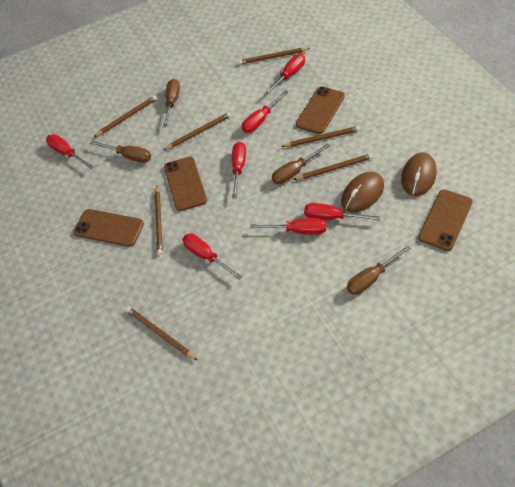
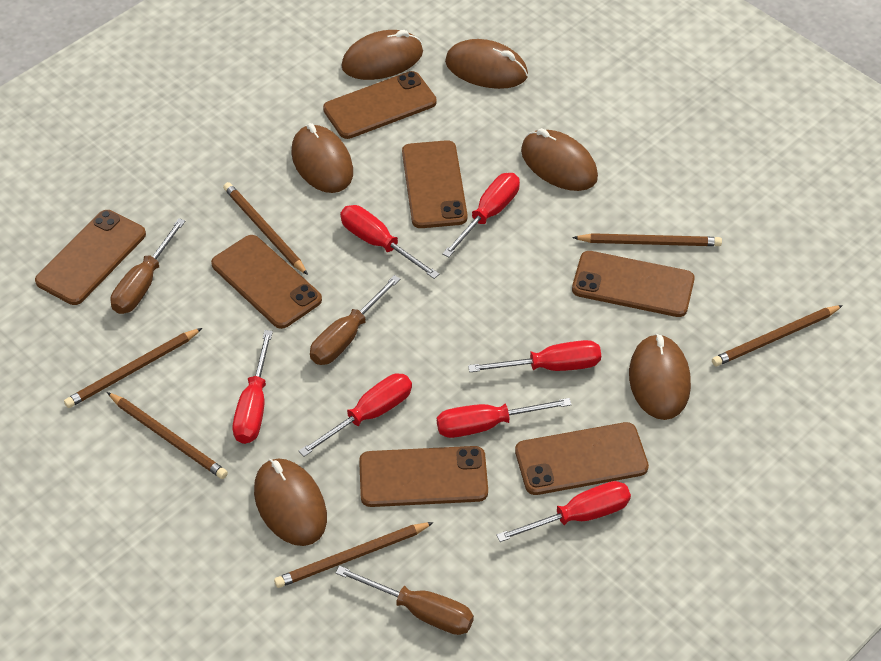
brown mouse: [341,172,384,212] [401,152,437,196] = 2 -> [254,459,327,546] [291,123,353,193] [341,30,423,80] [445,39,528,89] [521,128,598,191] [629,334,691,420] = 6
brown pencil: [94,95,157,137] [126,306,197,360] [155,186,163,255] [163,112,231,150] [238,48,310,65] [281,126,360,147] [293,154,373,180] = 7 -> [64,328,202,408] [107,392,228,479] [223,182,308,275] [274,522,434,588] [572,233,722,246] [712,305,843,366] = 6
brown phone: [73,209,144,247] [164,157,207,211] [296,86,345,134] [418,189,473,251] = 4 -> [35,210,146,305] [211,235,322,329] [323,71,437,139] [359,446,488,507] [402,140,468,228] [515,422,649,495] [572,251,695,317] = 7
brown screwdriver: [90,141,151,163] [163,79,180,128] [272,143,330,184] [347,245,411,295] = 4 -> [111,218,185,314] [310,275,400,365] [336,566,474,635] = 3

